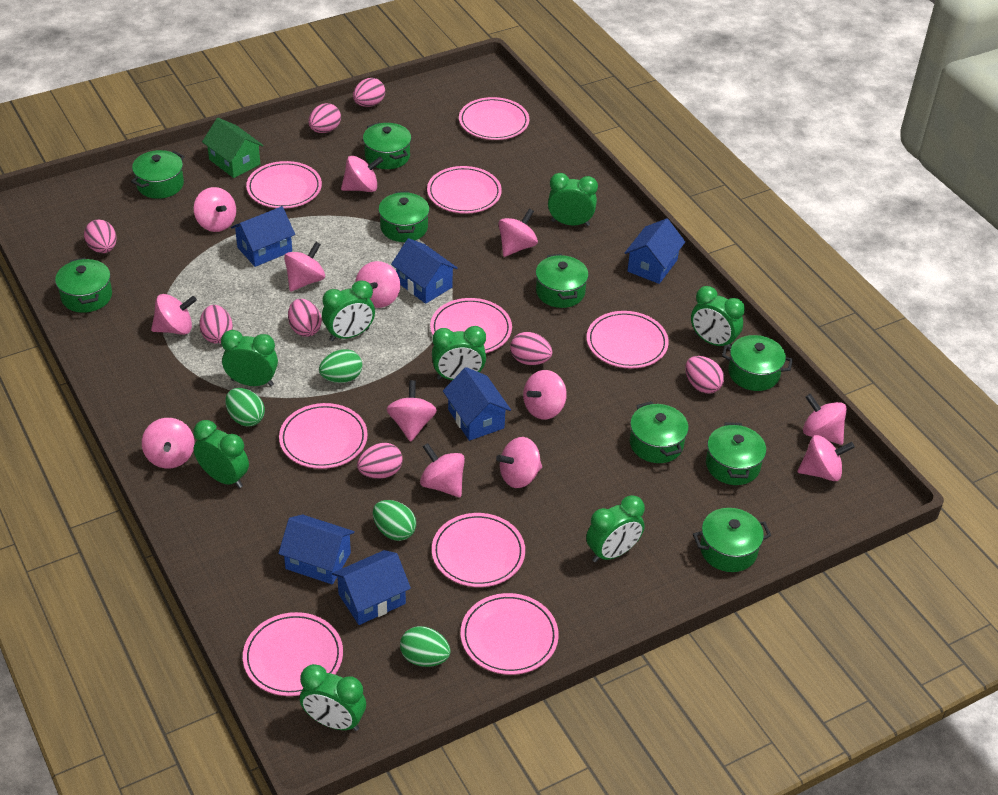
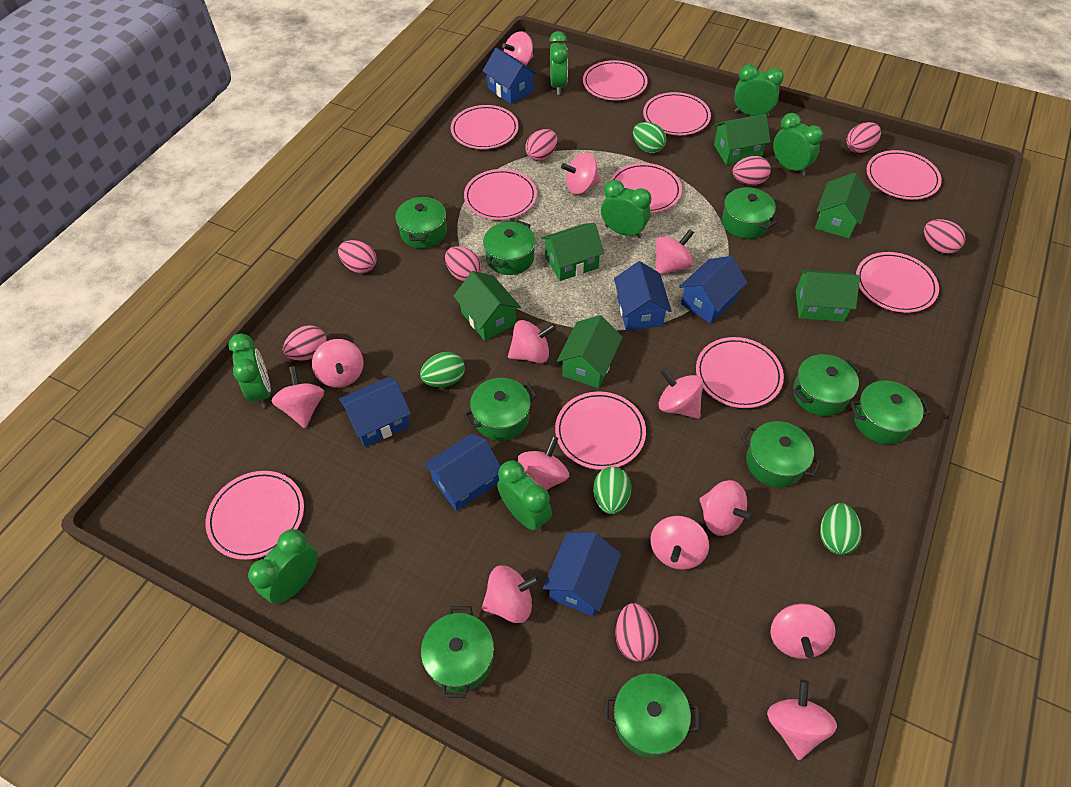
green clock: [193,420,249,488] [221,330,278,386] [300,664,366,731] [322,280,375,341] [432,326,486,380] [548,173,598,226] [586,495,645,562] [691,286,745,350] = 8 -> [228,334,271,408] [248,529,318,604] [497,460,552,532] [549,31,568,95] [601,180,651,238] [734,64,784,117] [773,113,823,176] = 7
green house: [202,118,264,178] = 1 -> [454,271,521,341] [541,223,604,281] [557,315,623,388] [714,114,771,165] [796,270,860,322] [815,173,871,238] = 6
pink plate: [243,612,343,696] [246,161,322,209] [279,403,368,469] [427,166,502,214] [430,298,512,353] [432,513,525,587] [459,97,529,140] [461,593,559,675] [587,311,669,369] = 9 -> [206,471,304,560] [451,105,518,149] [464,169,537,220] [555,391,646,470] [583,60,648,100] [610,163,682,213] [643,92,711,135] [696,337,784,408] [856,252,939,313] [867,150,942,200] = 10

